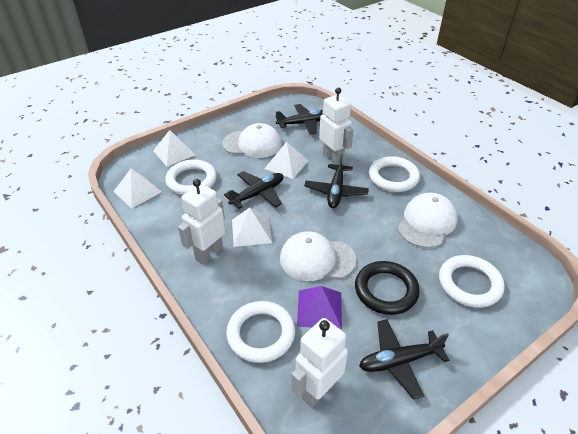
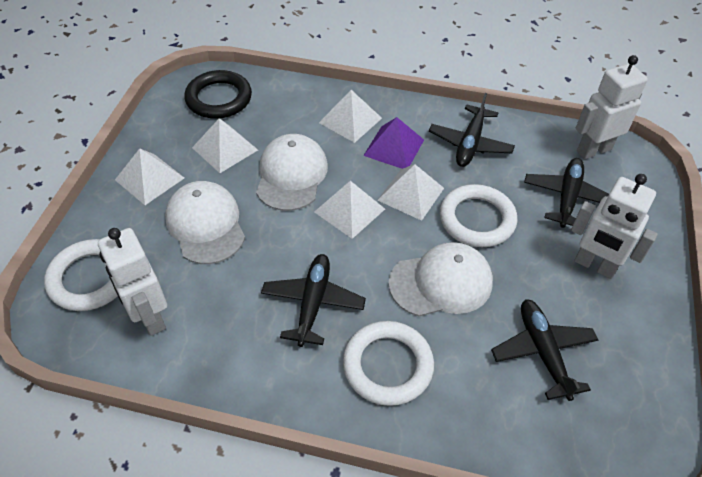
white pyramid: [113,169,161,209] [153,130,195,167] [232,208,272,247] [265,142,308,179] = 4 -> [115,148,184,205] [192,118,258,173] [314,181,385,239] [319,90,382,143] [377,164,444,221] = 5
white ring: [165,159,217,195] [226,301,295,363] [369,156,420,192] [439,255,505,308] = 4 -> [44,239,118,311] [343,321,434,406] [440,184,518,247] = 3

